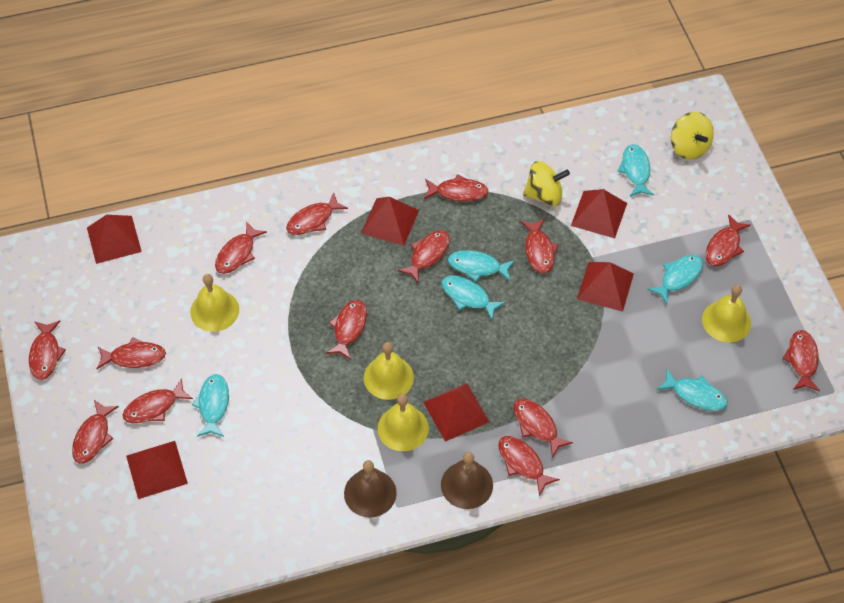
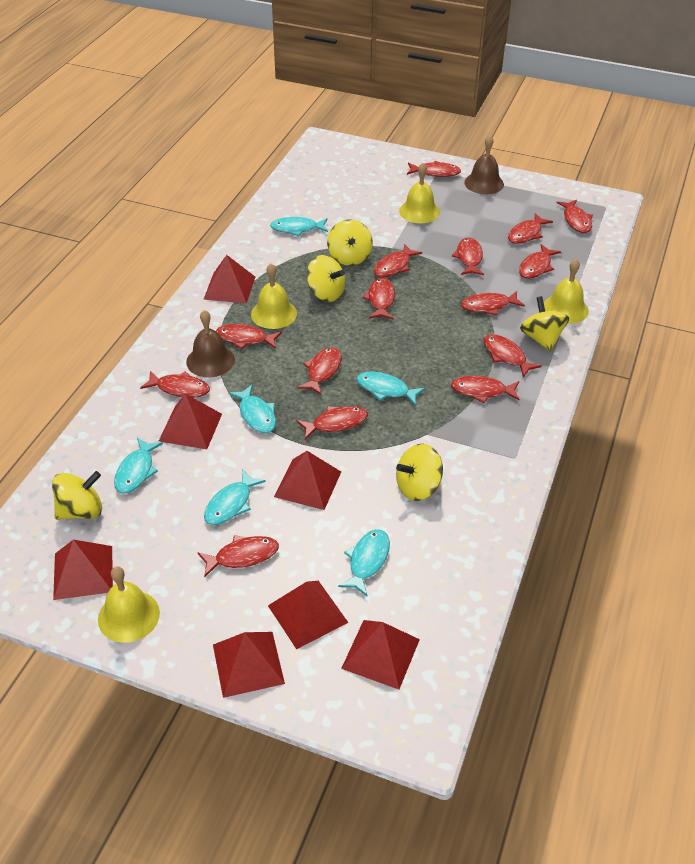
red fish: [29,320,66,380] [72,400,119,463] [96,337,166,369] [123,378,193,423] [215,221,267,274] [286,193,348,235] [326,300,367,360] [398,230,450,283] [424,174,489,202] [498,436,560,496] [514,399,573,458] [521,219,559,274] [706,214,751,266] [782,330,820,391] = 14 -> [140,371,210,398] [198,535,279,578] [216,324,282,349] [296,406,368,440] [297,347,342,395] [362,278,395,319] [374,244,422,278] [407,161,461,177] [451,376,520,403] [452,237,484,275] [461,291,525,315] [484,334,542,378] [508,213,553,244] [519,244,561,279] [556,200,593,233] = 15
red pyramid: [87,215,142,264] [126,441,188,499] [361,197,419,246] [423,383,489,442] [571,189,627,238] [577,262,634,312] = 6 -> [53,540,113,600] [159,394,222,449] [203,255,255,304] [213,632,285,698] [268,581,349,649] [274,451,341,510] [341,620,420,689] = 7
yellow spinning top: [523,161,570,206] [671,112,714,159] = 2 -> [52,471,102,520] [306,255,345,302] [327,219,373,266] [396,444,443,501] [520,296,570,351] = 5

